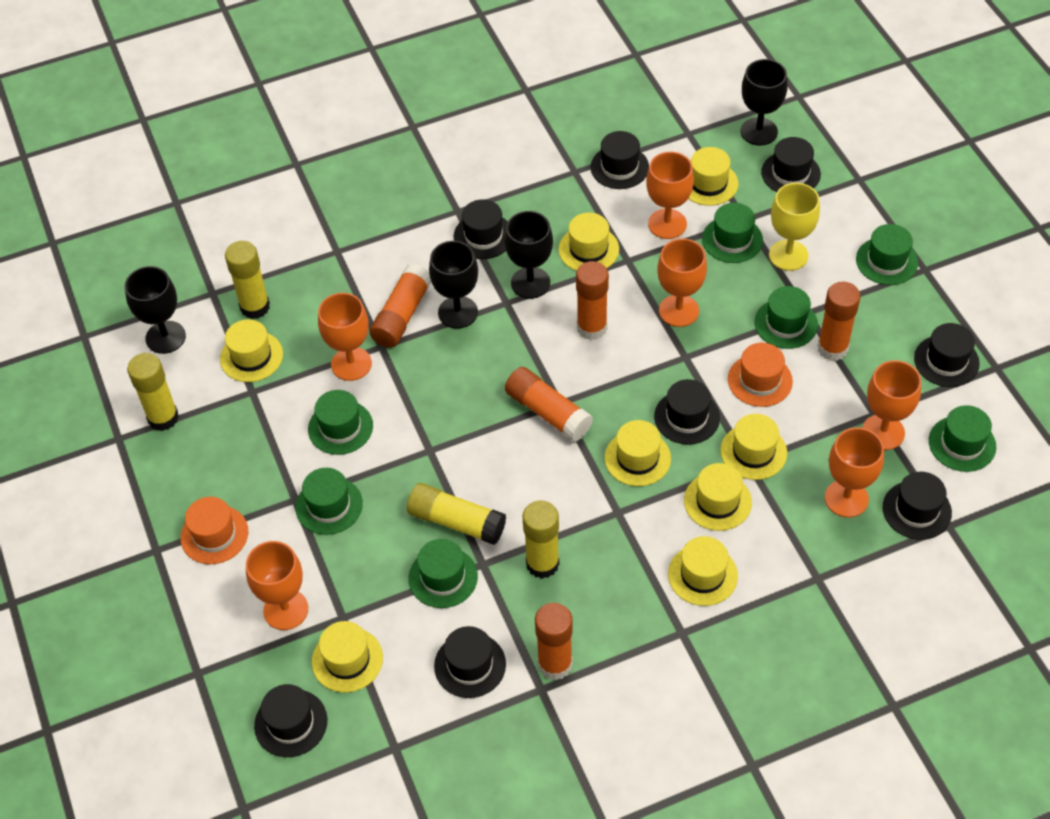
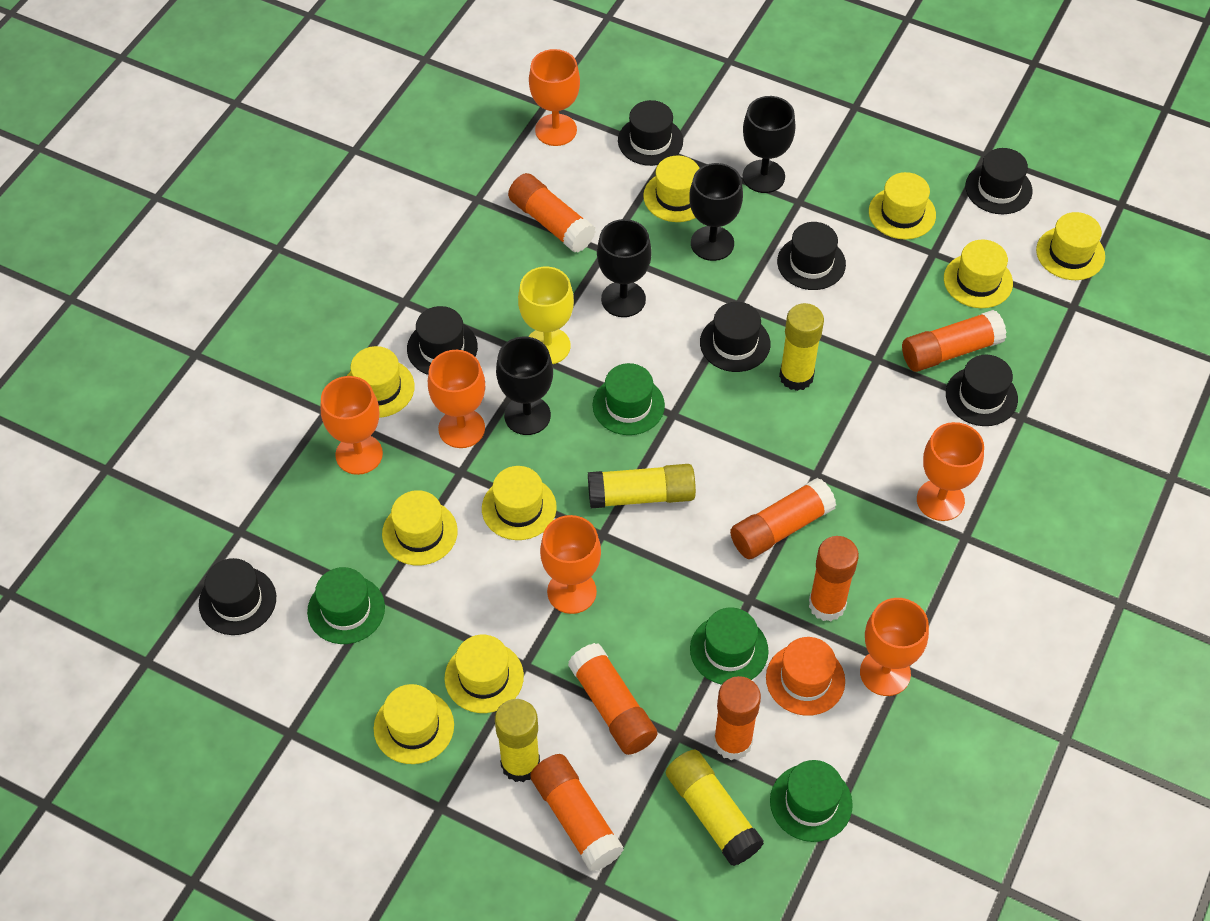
black hat: [254,684,327,757] [434,626,506,698] [454,199,508,259] [591,131,649,189] [654,379,720,444] [761,137,821,192] [883,472,952,540] [914,323,980,387] = 8 -> [199,558,276,635] [407,306,478,375] [618,100,683,166] [700,302,771,372] [777,222,846,290] [946,355,1018,426] [965,148,1033,214] = 7
green hat: [295,468,363,535] [308,390,373,455] [408,539,478,608] [702,203,763,263] [754,286,818,349] [856,224,918,285] [929,405,996,472] = 7 -> [307,567,385,644] [593,363,665,435] [690,607,769,685] [770,760,853,842] = 4
orange glue stick: [369,264,431,348] [505,367,593,442] [535,603,573,680] [576,261,609,340] [817,282,861,361] = 5 -> [508,173,596,253] [530,754,624,871] [568,643,657,755] [713,676,761,760] [730,478,836,559] [809,536,859,621] [902,310,1006,372] = 7
orange hat: [180,497,248,564] [728,343,793,407] = 2 -> [766,637,845,716] = 1
yellow hat: [220,319,283,382] [312,621,383,693] [558,213,619,271] [605,420,671,486] [668,536,738,606] [684,463,752,531] [688,147,738,206] [720,414,787,480] = 8 -> [347,346,415,418] [374,684,454,764] [382,490,458,565] [445,635,524,713] [482,466,557,540] [643,156,700,222] [869,172,936,240] [944,240,1013,308] [1036,212,1105,280] = 9

